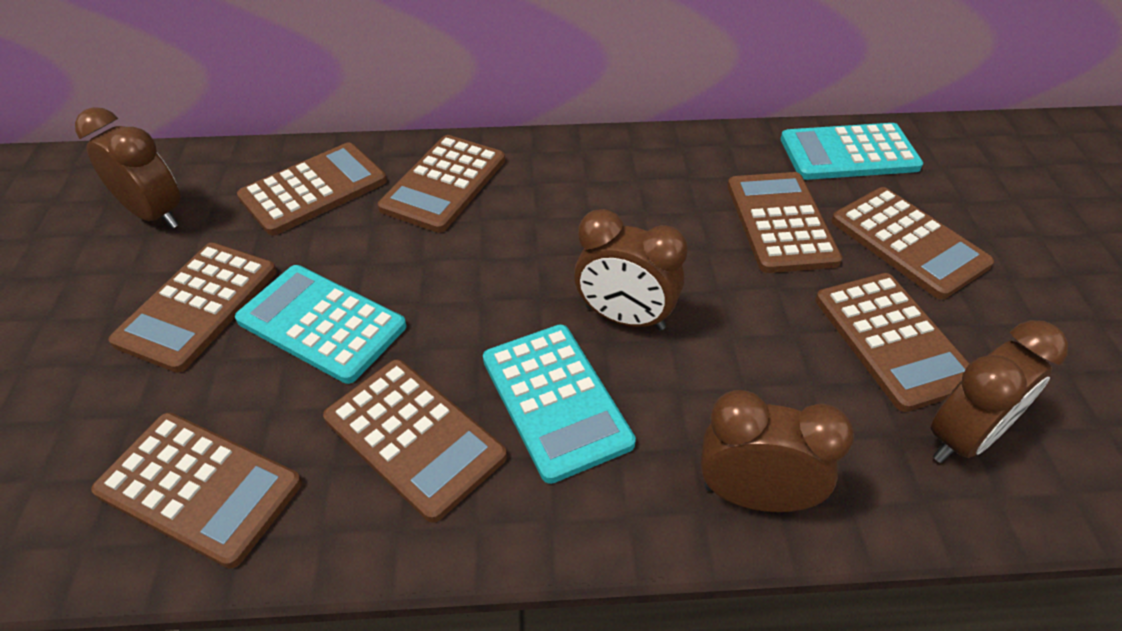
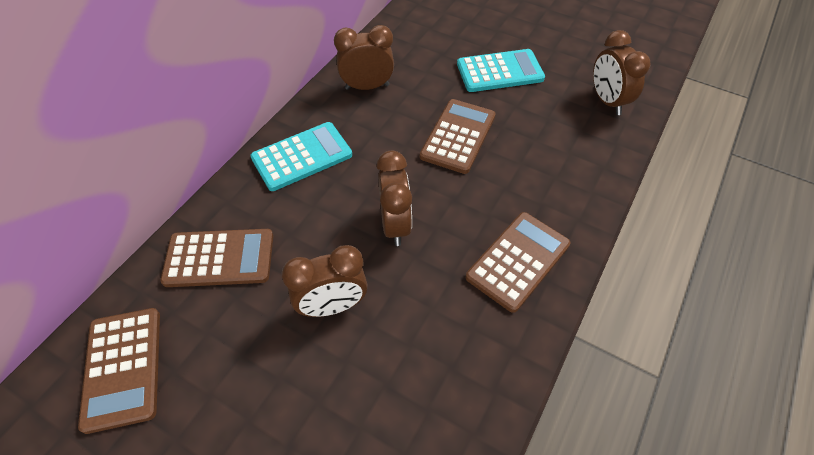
brown calculator: [91,413,302,569] [108,243,277,373] [237,143,387,235] [323,359,507,523] [378,135,505,233] [727,172,842,273] [815,273,969,412] [831,187,994,299] = 8 -> [78,308,160,434] [160,229,273,287] [420,99,496,174] [466,212,571,313] = 4
turquoise calculator: [235,265,406,384] [483,324,636,484] [781,123,923,180] = 3 -> [250,122,352,191] [457,49,545,92] = 2

